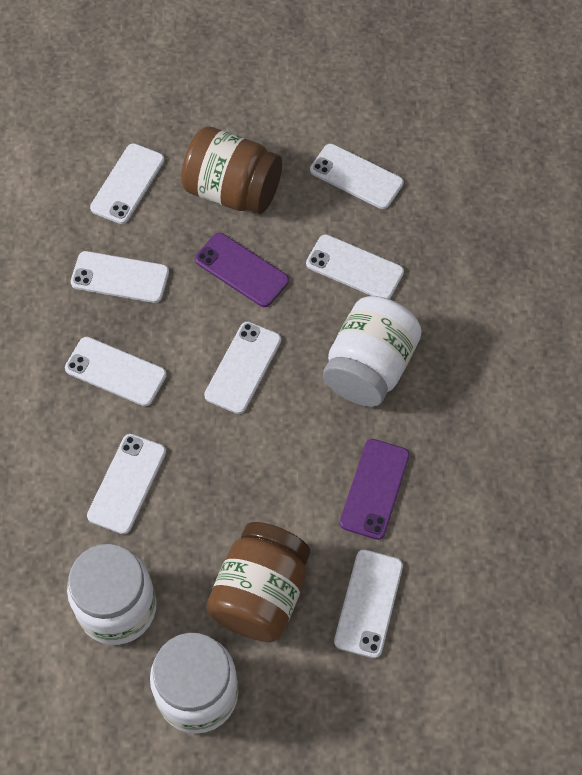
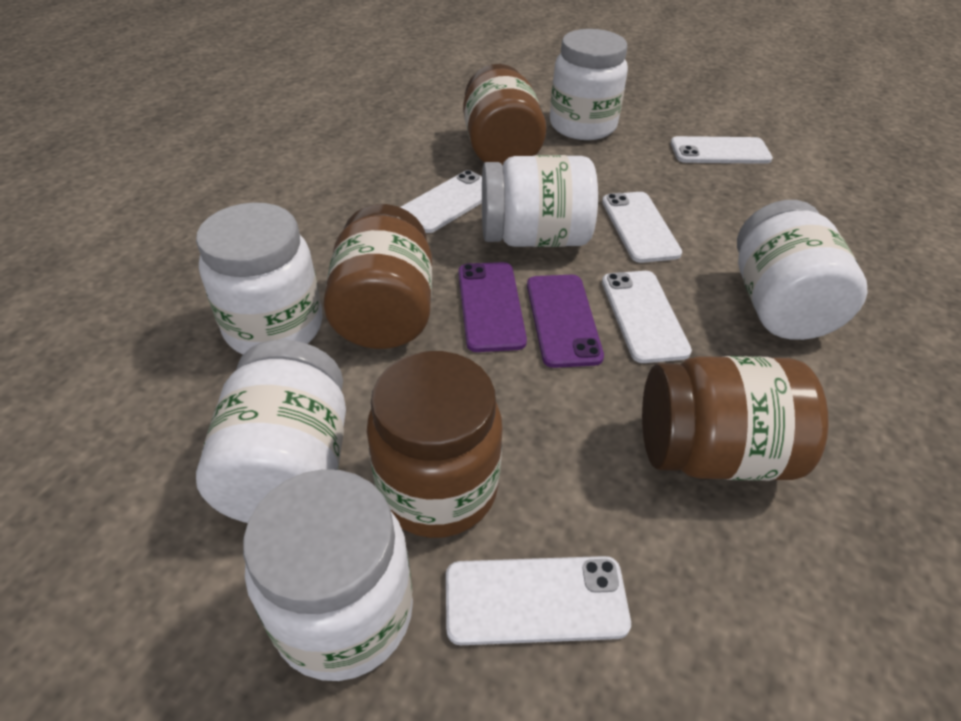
brown jar: [181,127,282,214] [206,522,310,642] = 2 -> [324,204,432,349] [367,351,503,538] [463,64,546,165] [642,356,829,481] = 4
white jar: [67,544,157,645] [150,633,239,734] [323,296,422,407] = 3 -> [196,202,322,354] [196,340,346,523] [243,469,413,681] [482,155,598,247] [550,29,628,140] [737,200,867,340] = 6
white phone: [65,337,167,406] [71,251,169,303] [87,434,166,534] [90,143,165,224] [204,322,281,414] [306,234,404,299] [310,144,404,209] [334,550,403,658] = 8 -> [400,170,482,233] [446,556,631,645] [602,192,682,263] [602,271,692,363] [671,136,773,164] = 5

